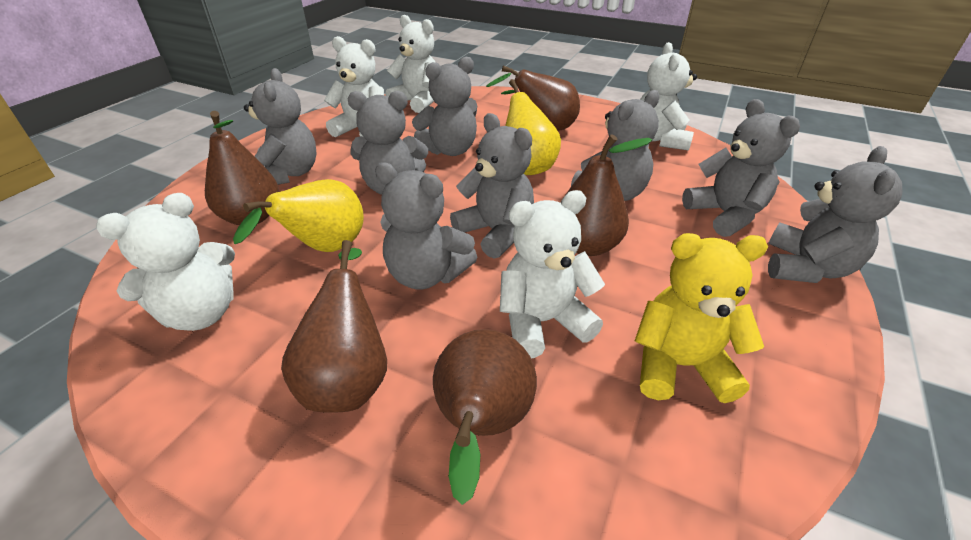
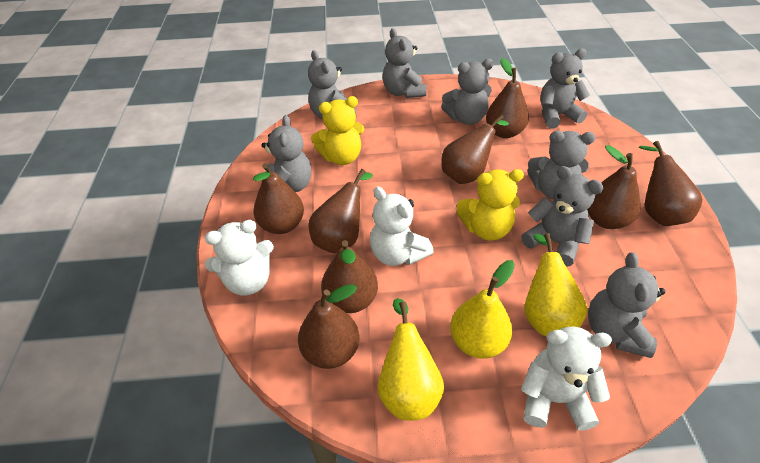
brown pear: [205,111,279,225] [281,240,387,413] [433,329,537,505] [486,65,580,131] [560,134,652,256] = 5 -> [253,163,304,234] [298,284,360,369] [309,169,373,254] [321,240,378,313] [441,114,509,184] [486,58,529,138] [587,145,641,229] [639,141,702,226] = 8
white teddy bear: [96,193,235,331] [324,36,384,137] [386,15,436,113] [500,190,605,358] [640,42,697,151] = 5 -> [204,220,274,295] [370,187,434,266] [521,326,612,431] = 3
yellow pear: [233,179,364,252] [501,79,561,175] = 2 -> [378,298,444,421] [450,260,515,359] [524,233,587,336] = 3
yellow teddy bear: [635,233,768,403] = 1 -> [311,96,364,165] [456,169,524,241] = 2

